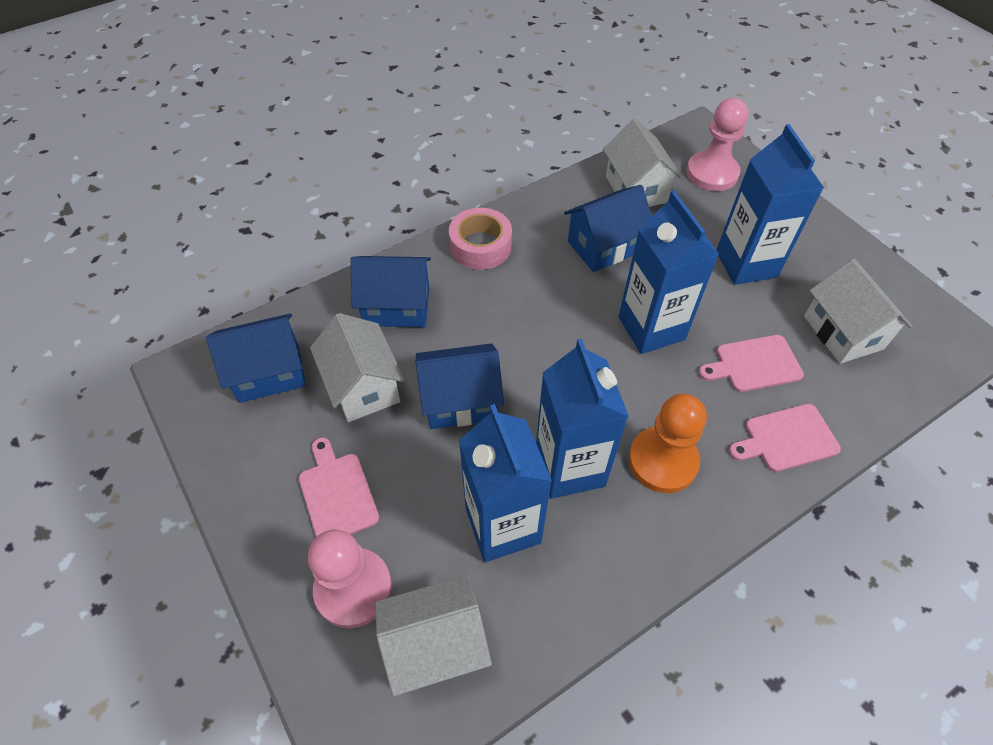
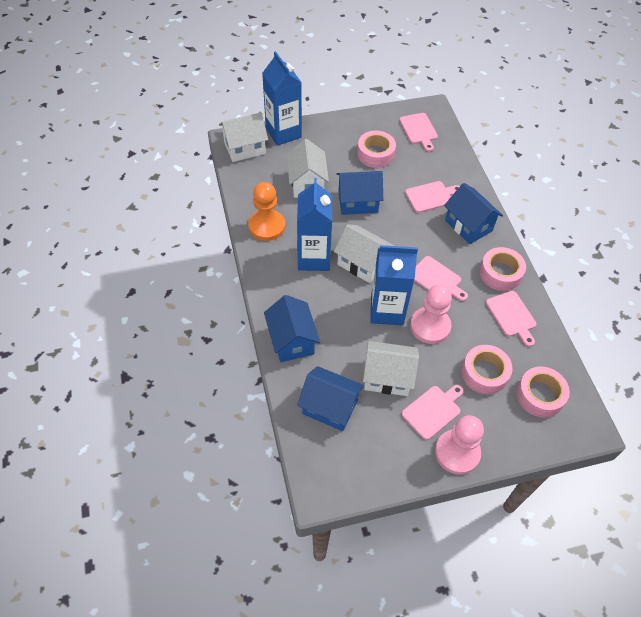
blue carton: [459,404,552,562] [536,338,629,499] [619,191,719,354] [716,124,824,285] = 4 -> [262,51,302,146] [297,178,332,271] [370,245,418,325] = 3
pink cutting board: [299,437,379,537] [699,335,804,392] [729,404,841,472] = 3 -> [399,113,438,152] [402,385,464,440] [405,181,460,213] [414,256,468,301] [486,291,537,347] = 5
pink tape: [449,208,512,270] = 1 -> [357,131,396,168] [462,345,512,394] [480,247,526,291] [516,366,570,418] = 4

